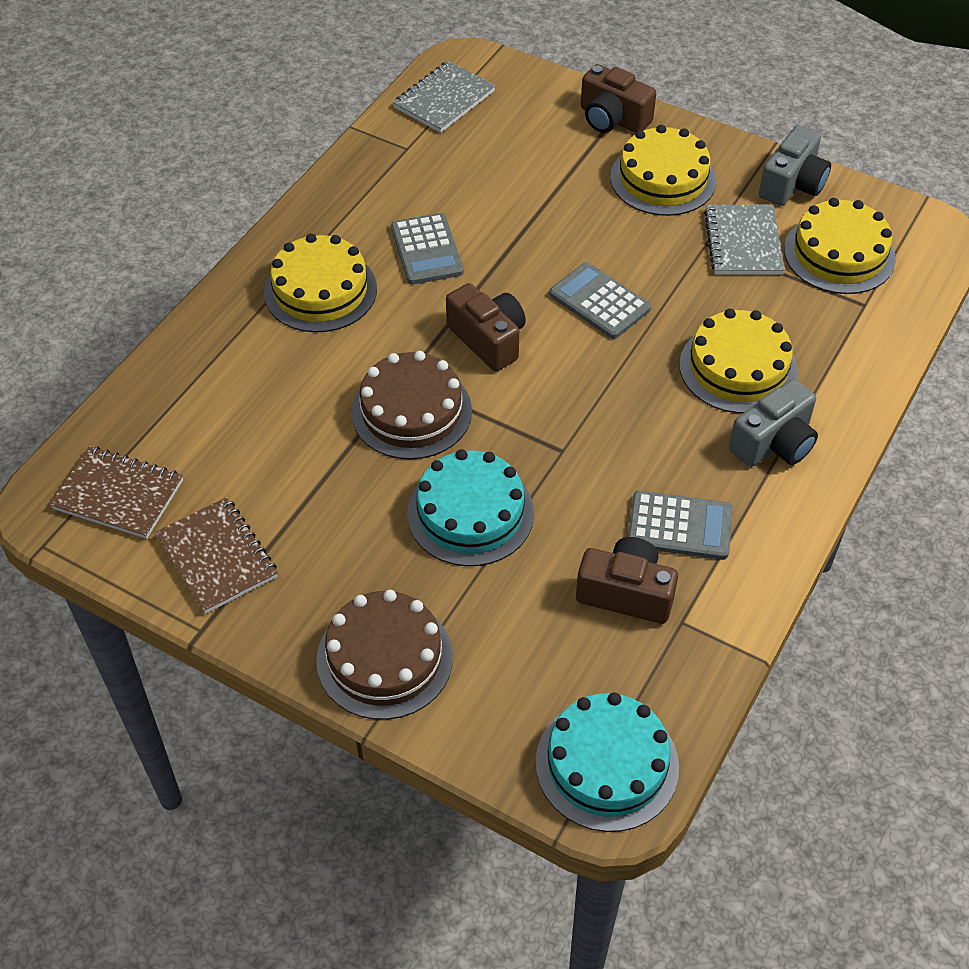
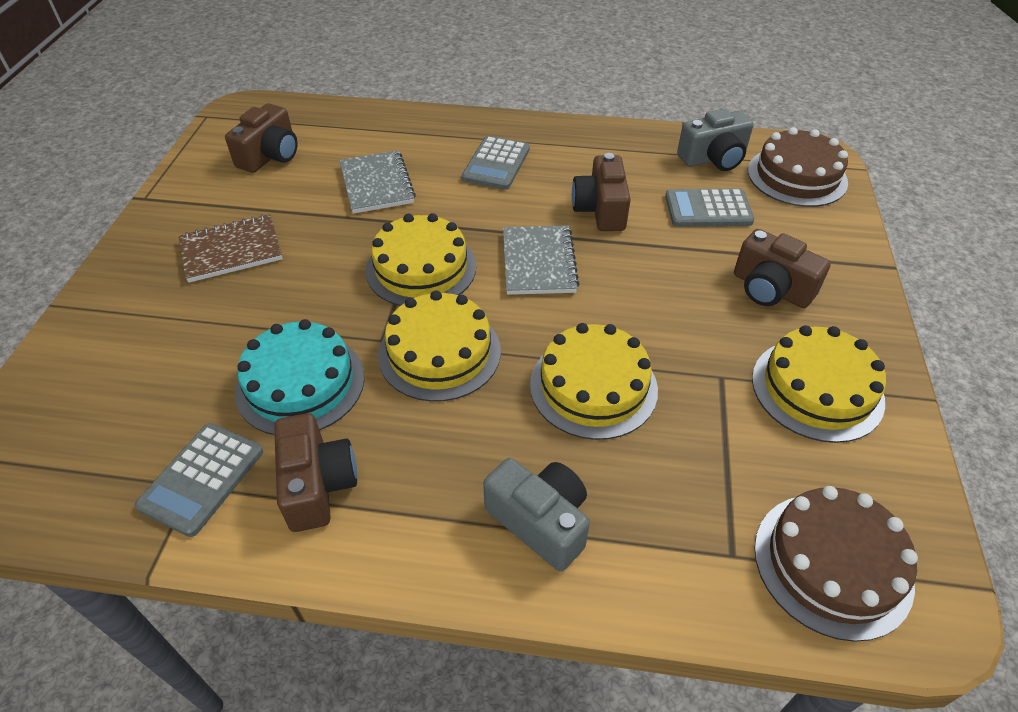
brown camera: [446,283,526,371] [576,537,678,624] [581,64,656,133] = 3 -> [225,103,298,173] [274,413,357,532] [572,153,631,231] [734,229,831,308] = 4
brown notebook: [50,446,183,539] [155,497,278,614] = 2 -> [179,214,283,283] = 1
turquoise cake: [407,449,534,566] [536,692,679,832] = 2 -> [235,319,365,435] = 1

